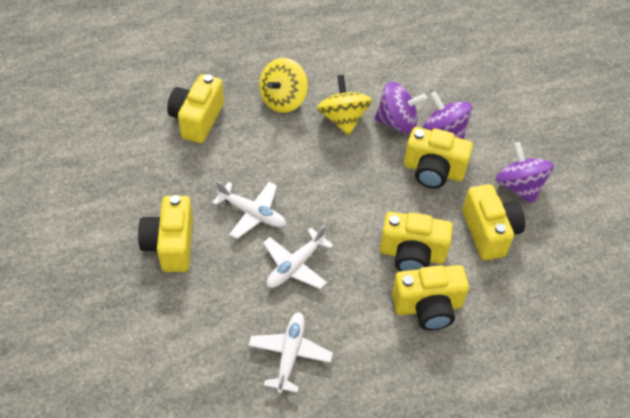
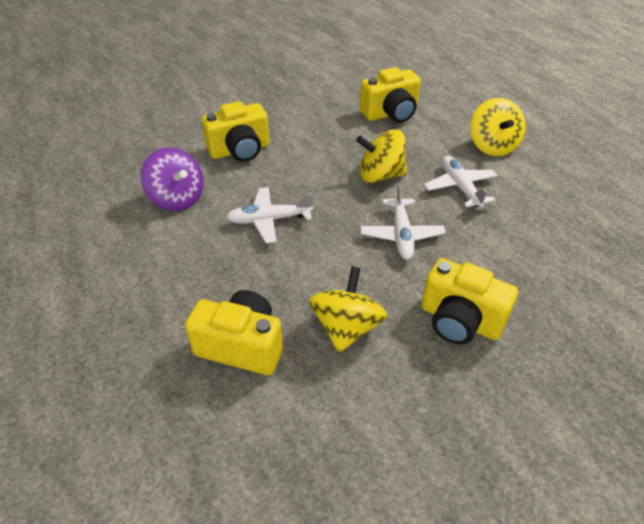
purple spinning top: [374,82,427,134] [422,92,472,139] [496,142,554,204] = 3 -> [141,147,204,211] = 1
yellow camera: [138,195,193,272] [167,74,224,143] [380,212,453,271] [392,265,469,330] [404,127,473,188] [462,184,525,260] = 6 -> [185,290,283,375] [201,101,269,162] [360,67,421,123] [421,258,518,344] = 4
yellow spinning top: [259,58,308,113] [317,75,372,135] = 2 -> [309,266,387,353] [356,129,407,183] [470,98,526,156] = 3

